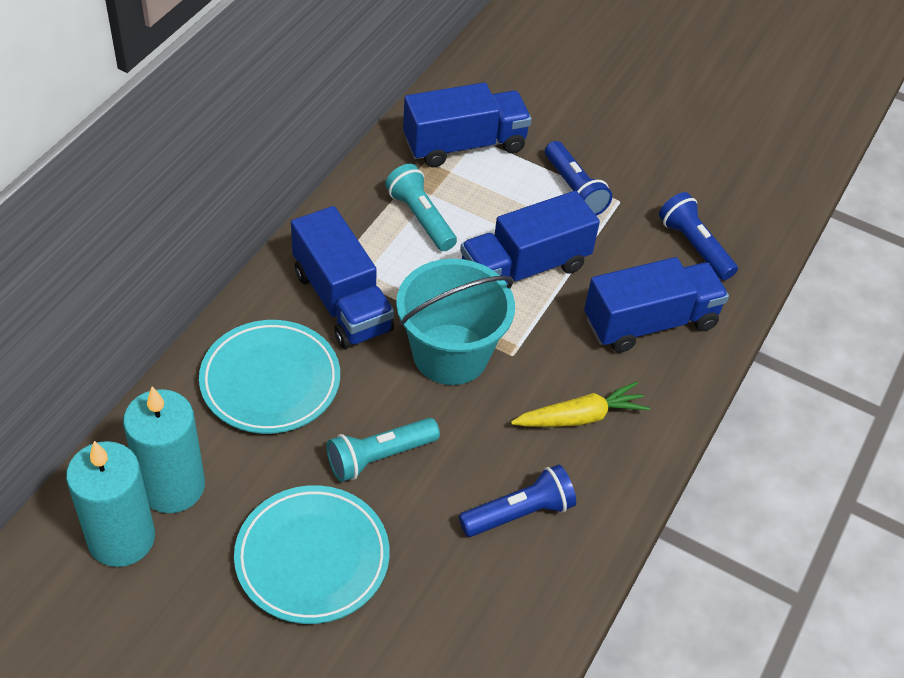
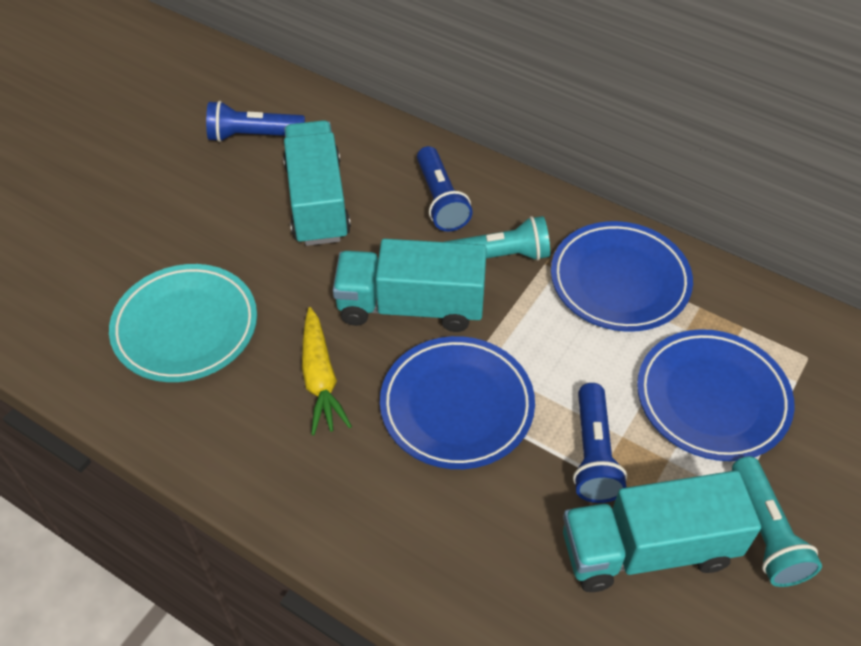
blue plate: none = 0 -> [380,336,535,469] [551,221,693,332] [637,329,794,461] = 3
blue truck: [291,206,394,349] [403,82,532,167] [460,191,600,284] [584,257,729,353] = 4 -> none = 0
turquoise bucket: [396,259,515,385] = 1 -> none = 0
turquoise candle: [66,441,155,567] [123,387,205,513] = 2 -> none = 0
turquoise plate: [199,320,340,434] [234,485,390,624] = 2 -> [109,264,257,382] = 1
turquoise truck: none = 0 -> [283,120,351,246] [333,239,487,332] [563,470,761,592] = 3

